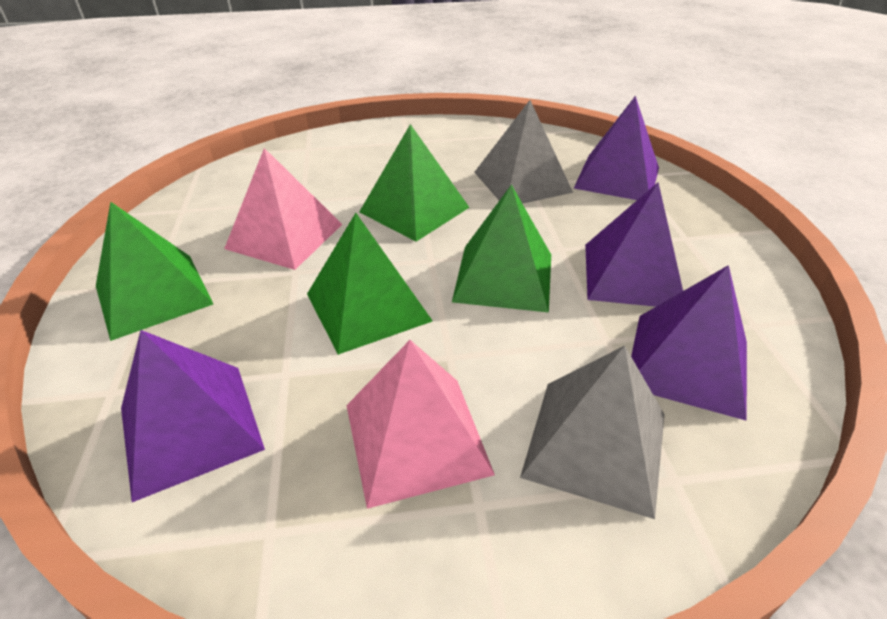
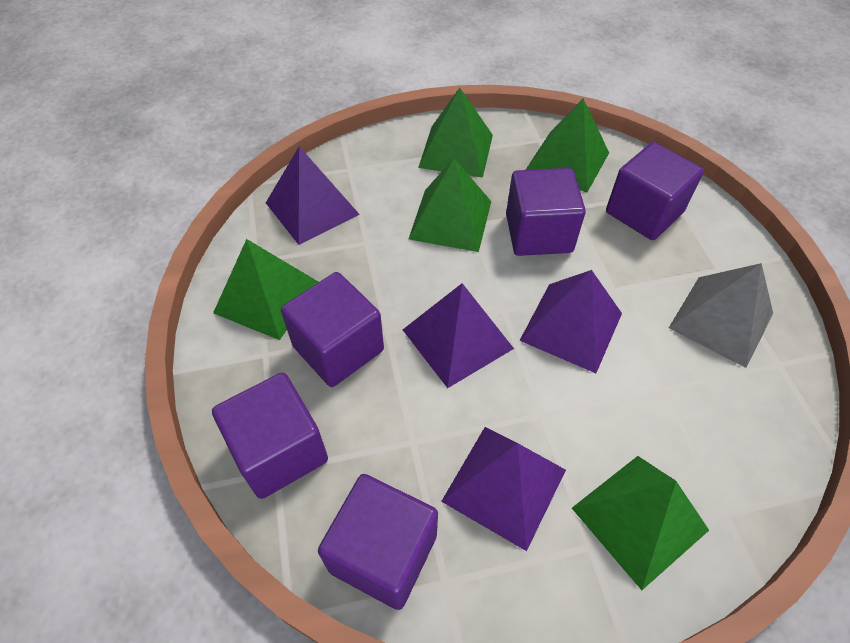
green pyramid: [96,201,213,341] [307,213,433,355] [359,124,470,242] [452,184,551,313] = 4 -> [213,239,318,340] [409,158,491,252] [418,88,493,178] [526,99,609,193] [572,456,709,590] = 5
grey pyramid: [474,100,573,204] [520,346,665,519] = 2 -> [669,263,773,368] = 1
pink pyramid: [224,148,342,270] [346,340,495,509] = 2 -> none = 0
purple cube: none = 0 -> [212,372,328,499] [281,272,384,387] [318,474,438,610] [506,168,586,256] [606,142,704,240] = 5

